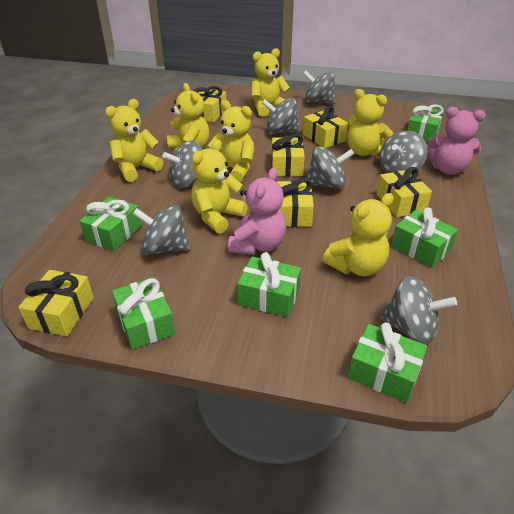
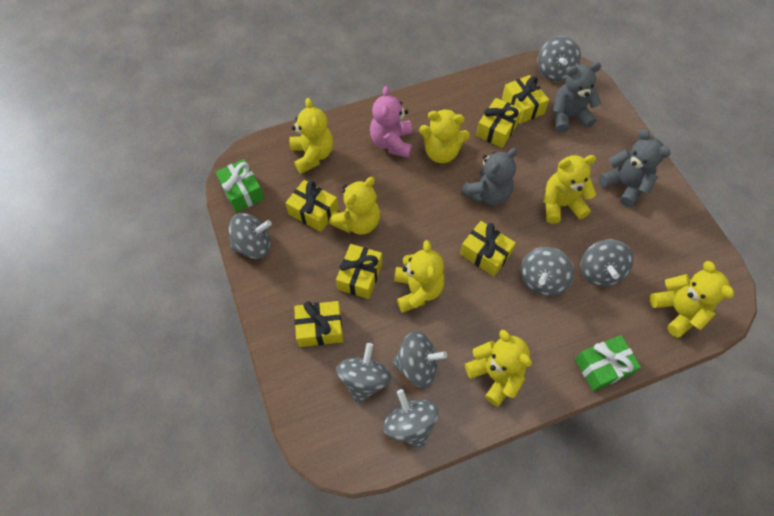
green gift: [79,197,142,251] [112,277,175,350] [237,252,301,317] [348,322,427,403] [391,207,458,268] [407,104,444,142] = 6 -> [215,159,264,212] [575,335,641,391] = 2
grey teddy bear: none = 0 -> [461,148,517,206] [553,62,601,133] [599,130,671,207] = 3
pink teddy bear: [228,168,286,255] [428,107,486,175] = 2 -> [370,86,412,158] = 1

